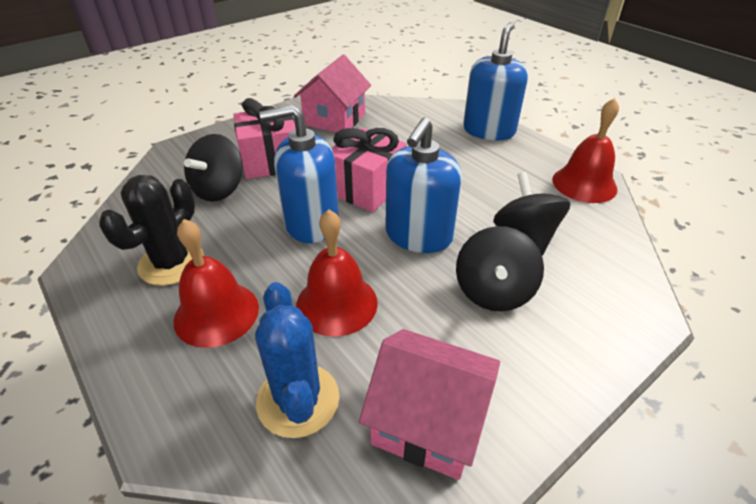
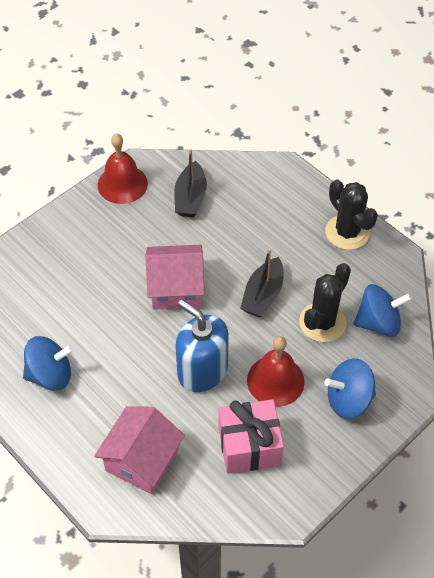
black boat: none = 0 -> [174,149,207,217] [240,248,283,317] = 2
black cactus: [99,175,204,286] = 1 -> [299,263,351,342] [325,180,378,250] = 2
black spinning top: [184,134,243,202] [456,226,544,311] [493,172,570,256] = 3 -> none = 0
blue cactus: [255,282,339,438] = 1 -> none = 0
blue soap dispenser: [259,104,339,243] [385,117,462,253] [463,22,528,141] = 3 -> [175,300,229,392] = 1
blue spinning top: none = 0 -> [23,336,74,391] [324,358,376,419] [354,284,412,337] = 3
pink gift: [233,98,296,179] [332,128,407,212] = 2 -> [218,399,284,474] = 1
red bell: [173,219,259,348] [296,209,378,337] [552,98,619,203] = 3 -> [98,133,148,204] [247,336,305,407] = 2

